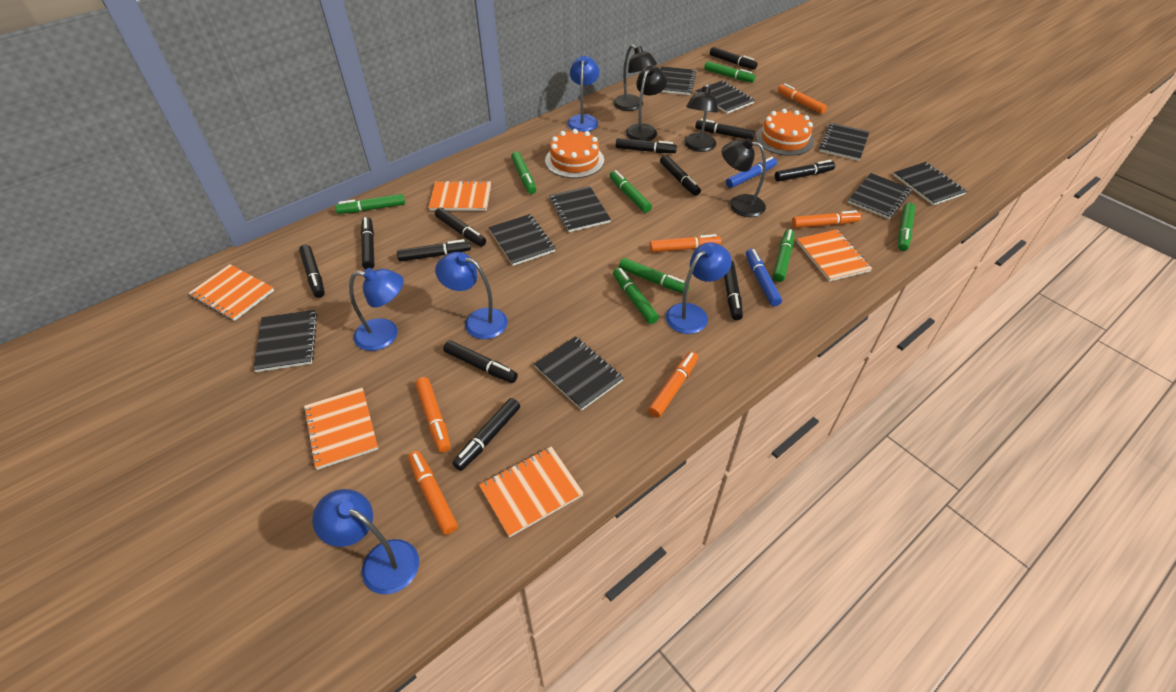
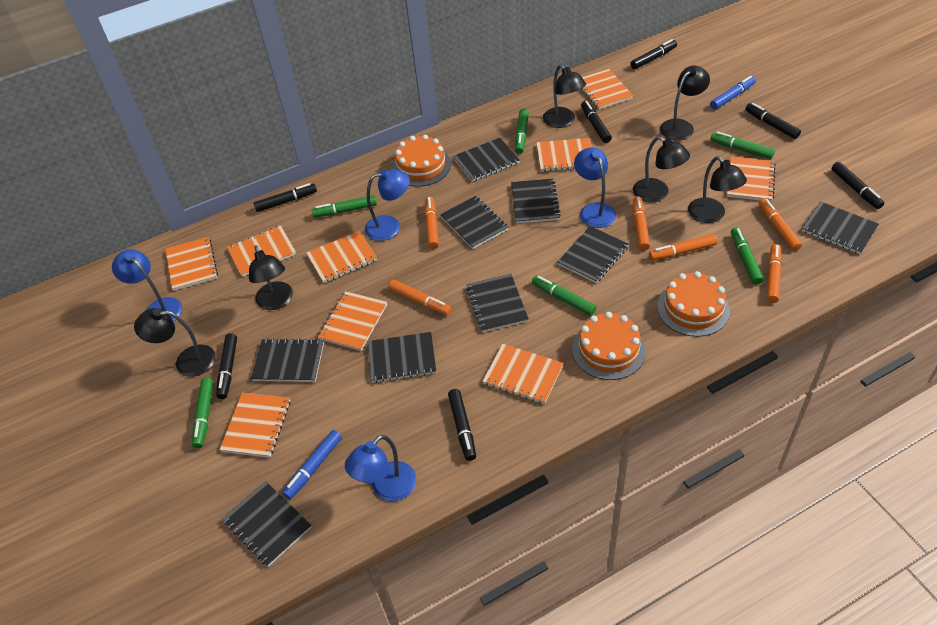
black lamp: [613,45,657,111] [626,65,667,141] [684,83,718,152] [722,138,766,217] = 4 -> [134,308,215,377] [249,245,293,310] [543,64,586,128] [633,136,690,203] [660,66,710,141] [688,156,747,223] = 6
black marker: [299,245,325,298] [361,217,375,269] [397,239,471,262] [435,208,486,247] [443,340,518,383] [452,398,520,471] [616,138,677,153] [660,155,701,196] [695,119,755,140] [710,47,758,70] [724,261,743,320] [775,160,835,182] = 12 -> [216,333,237,399] [254,183,317,212] [448,389,476,461] [581,101,612,143] [630,39,677,69] [745,103,801,139] [832,162,884,209] = 7
blue lamp: [312,489,419,594] [349,268,404,351] [435,252,508,339] [567,56,600,132] [666,242,732,334] = 5 -> [112,249,182,322] [345,435,416,501] [365,169,410,241] [574,147,616,228] = 4
green marker: [335,194,405,214] [511,151,536,194] [609,170,652,213] [613,268,659,324] [619,258,689,293] [704,61,756,83] [773,229,794,282] [898,203,915,251] = 8 -> [192,378,214,448] [312,195,377,217] [515,109,529,154] [532,275,596,316] [710,131,775,159] [731,227,764,285] = 6
orange cake: [545,129,604,178] [756,109,814,156] = 2 -> [392,135,451,187] [572,312,646,380] [657,271,730,337] = 3
orange notebook: [188,264,274,321] [303,388,378,470] [428,180,491,211] [479,446,584,537] [797,229,873,282] = 5 -> [166,237,218,291] [219,393,290,458] [227,225,296,277] [306,231,377,283] [318,291,387,351] [482,344,564,404] [537,138,592,172] [581,69,633,109] [727,157,775,202] = 9

